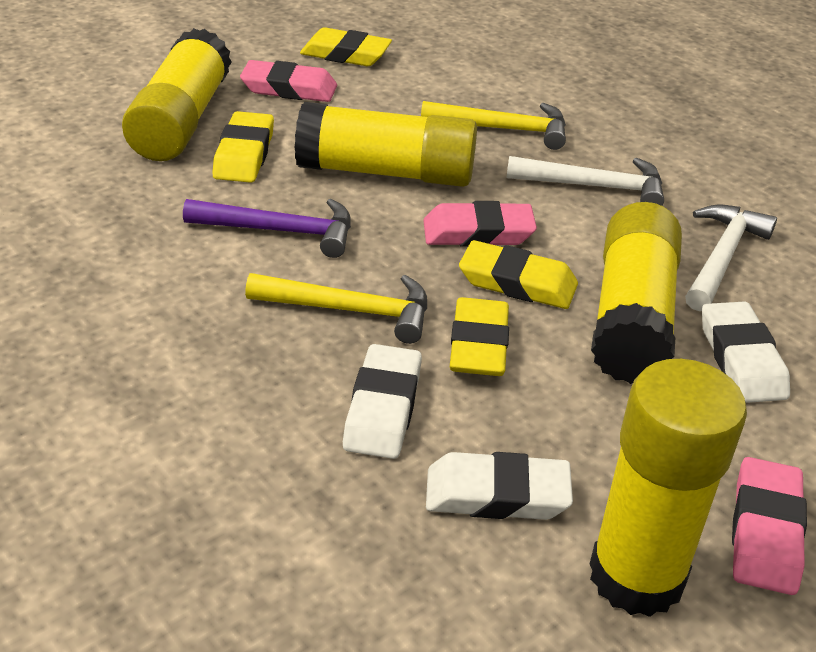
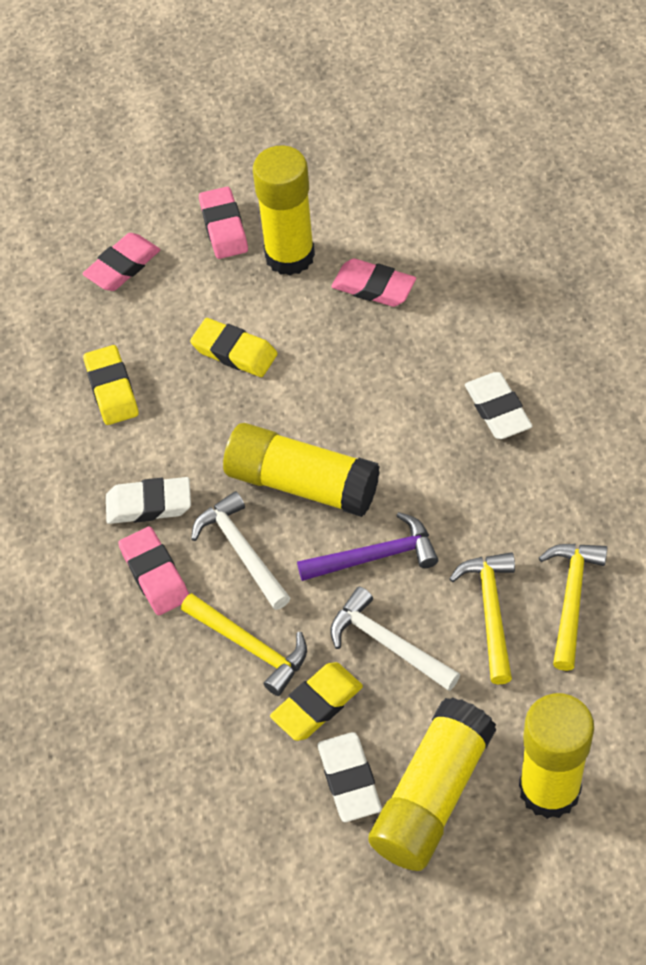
pink eraser: [240,60,337,102] [423,201,537,247] [732,457,807,595] = 3 -> [82,233,160,291] [118,526,189,615] [199,187,248,259] [331,258,416,307] = 4
yellow eraser: [212,111,274,183] [300,27,392,66] [450,297,509,376] [459,240,578,309] = 4 -> [83,345,139,425] [190,318,277,377] [270,662,363,741] = 3
yellow hammer: [245,273,427,344] [421,101,566,150] = 2 -> [181,593,307,696] [449,552,515,684] [539,544,607,671] = 3

